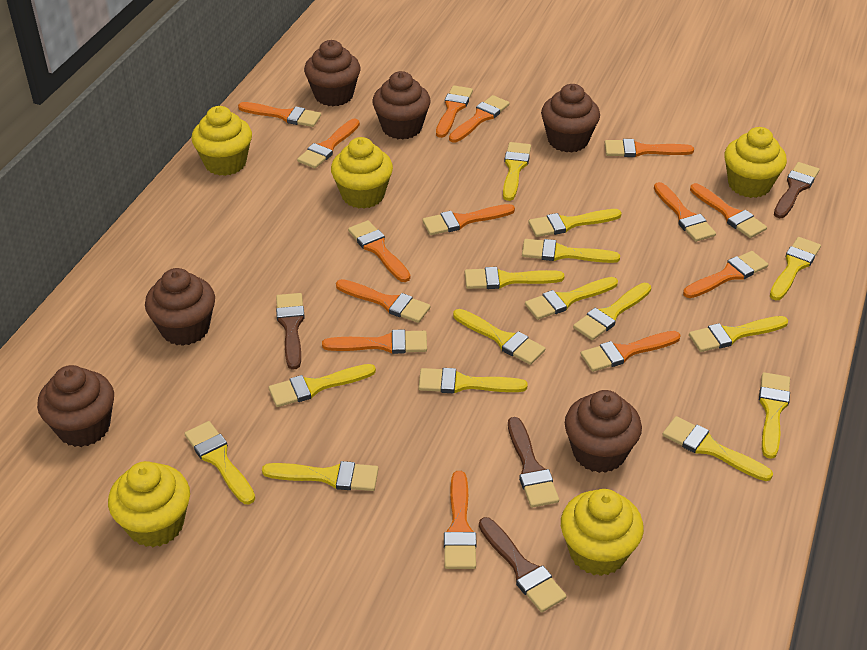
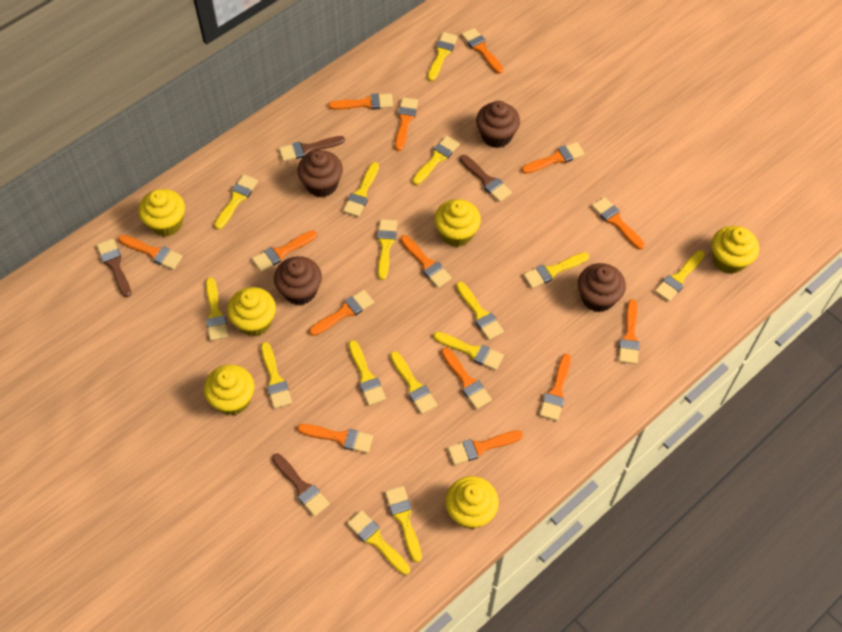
brown cupcake: [37,365,114,447] [145,268,215,346] [304,40,360,106] [372,71,431,139] [541,84,600,153] [565,390,642,473] = 6 -> [274,256,322,305] [297,150,343,197] [476,101,520,148] [578,263,626,312] = 4
yellow cupcake: [108,461,190,547] [192,106,252,176] [331,137,393,209] [561,489,644,576] [724,127,787,198] = 5 -> [139,189,185,237] [204,364,254,415] [227,287,276,337] [434,199,481,247] [445,476,499,529] [712,226,759,274] = 6

